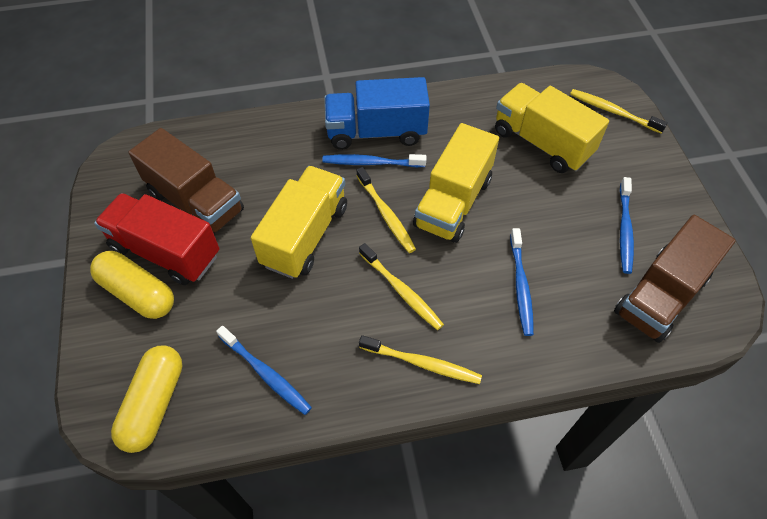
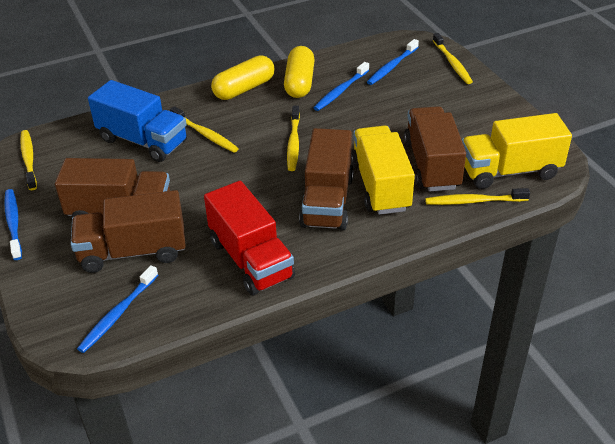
brown truck: [129,128,244,234] [614,215,736,343] = 2 -> [55,158,170,218] [71,190,185,273] [299,128,354,230] [404,106,466,191] = 4
yellow toothbrush: [357,167,416,253] [359,243,444,330] [359,335,482,384] [570,89,668,133] = 4 -> [20,130,37,190] [170,106,239,153] [287,106,300,171] [425,188,530,205] [433,33,473,84] = 5
yellow truck: [251,166,347,279] [413,123,499,243] [495,83,609,173] = 3 -> [351,125,415,215] [462,113,572,189] = 2

